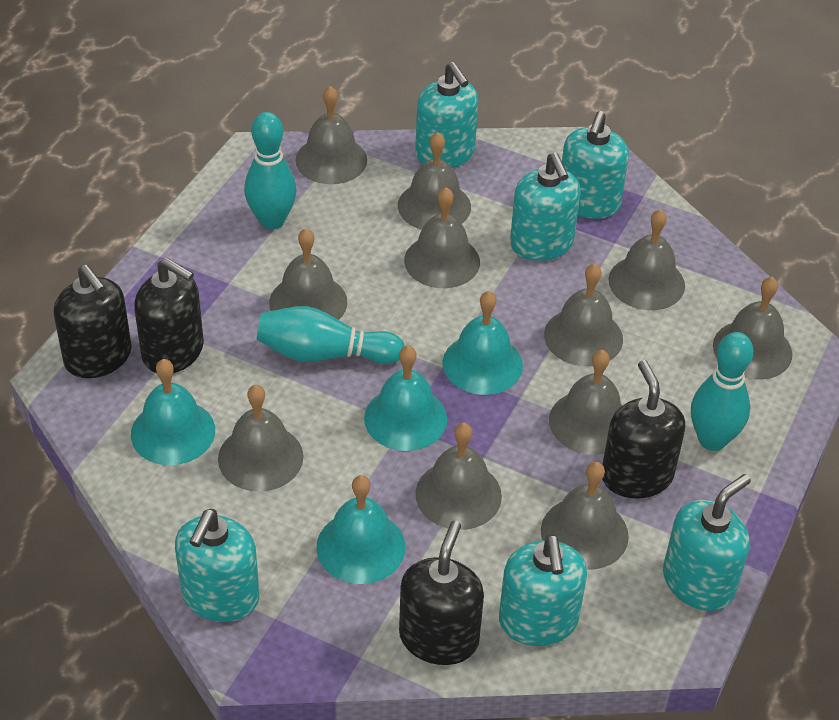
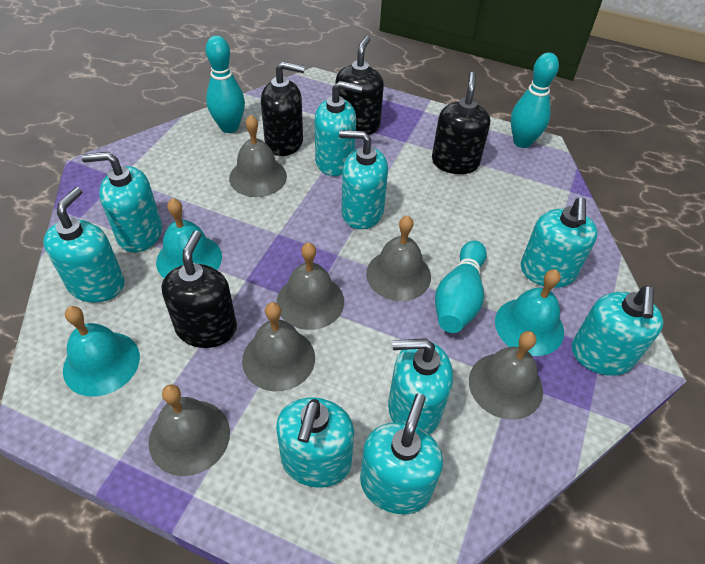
grey bell: [218,385,303,492] [269,228,347,320] [296,86,367,184] [398,132,471,230] [404,187,480,288] [415,423,502,530] [541,462,629,570] [544,263,623,366] [549,350,623,455] [608,209,685,310] [713,277,792,380] = 11 -> [149,384,230,476] [229,115,287,197] [242,302,315,391] [277,242,344,330] [366,215,431,301] [469,331,543,420] = 6
turquoise bell: [131,359,215,465] [316,475,405,584] [364,345,447,451] [443,291,523,395] = 4 -> [63,306,140,397] [156,198,222,278] [495,269,564,356] = 3
turquoise soap dispenser: [175,509,259,622] [415,62,478,168] [499,534,587,646] [510,153,580,261] [562,111,629,219] [663,474,751,611] = 6 -> [43,187,125,302] [81,152,162,253] [276,398,354,488] [315,81,363,176] [339,130,388,229] [360,393,443,514] [388,338,453,435] [521,197,598,288] [572,286,663,376] = 9

